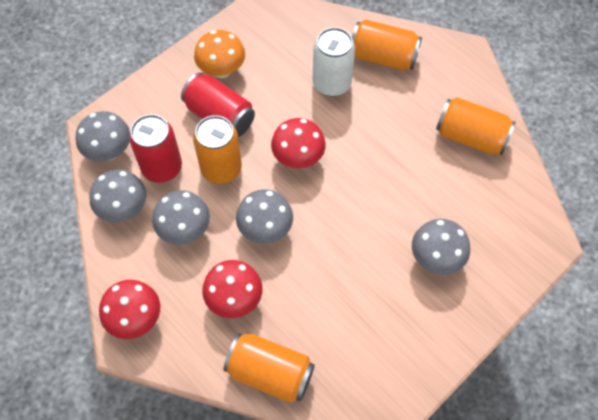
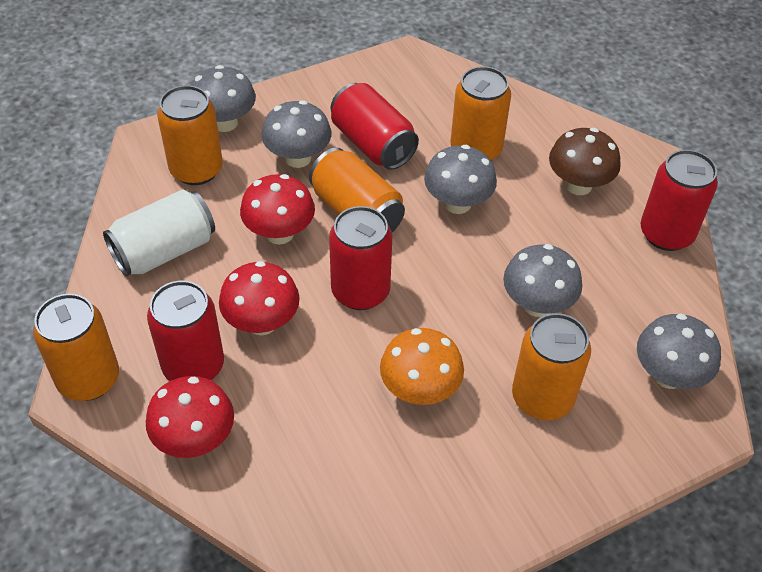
brown mushroom: none = 0 -> [549,128,621,195] = 1
orange can: [193,115,242,184] [224,333,315,403] [352,19,422,70] [436,97,516,155] = 4 -> [33,294,119,401] [157,85,223,185] [309,147,405,232] [451,66,511,161] [512,313,591,420] = 5
red can: [129,114,182,183] [181,73,255,137] = 2 -> [147,281,224,381] [329,206,392,310] [331,83,419,170] [641,150,718,251] = 4

